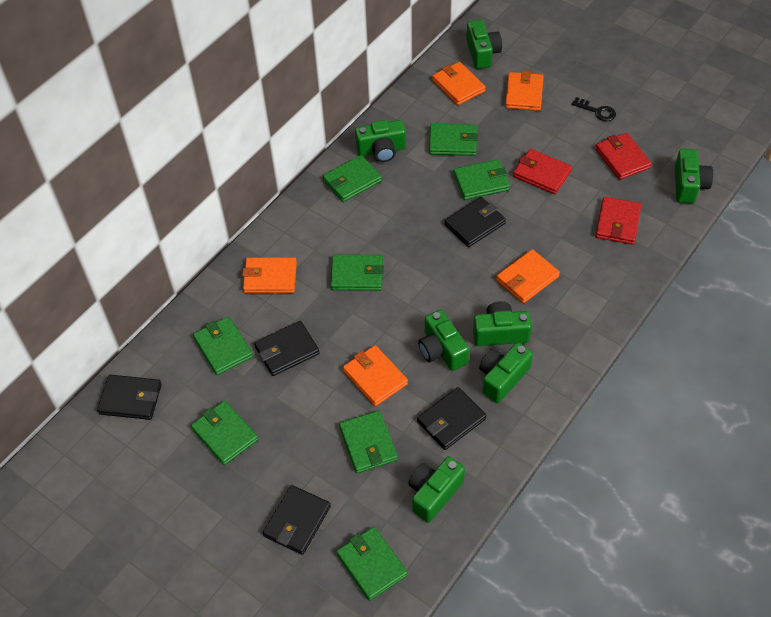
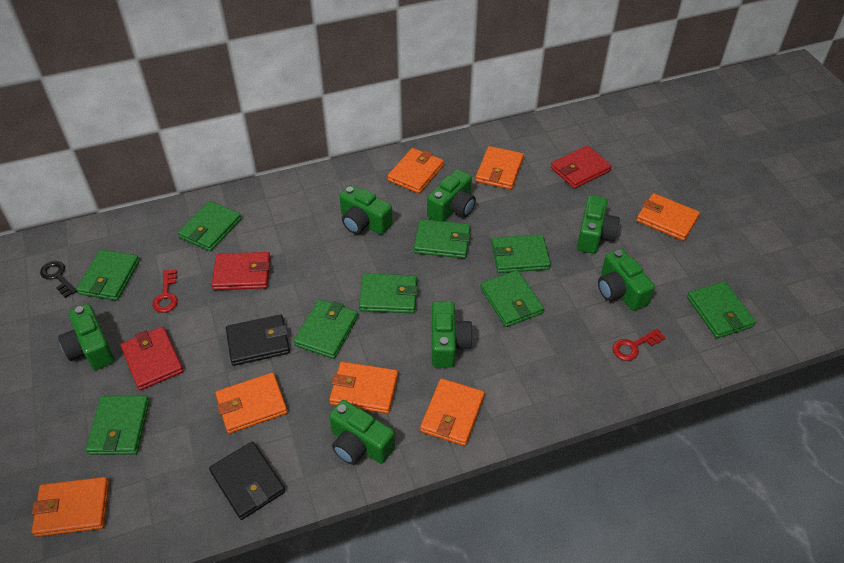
black wallet: [97,375,162,420] [254,321,320,376] [263,485,331,555] [417,387,486,450] [444,197,506,247] = 5 -> [209,441,285,520] [226,314,290,366] = 2
green wallet: [191,401,258,465] [193,317,253,375] [323,155,382,202] [330,254,384,291] [336,527,408,601] [339,411,398,473] [429,124,478,156] [454,159,510,200] = 8 -> [76,250,140,301] [86,396,150,455] [178,201,242,251] [294,299,358,359] [359,273,418,313] [414,219,471,259] [480,270,544,327] [491,234,551,273] [687,281,756,338] = 9
orange wallet: [242,257,297,293] [343,345,408,406] [432,62,486,105] [496,249,560,303] [505,71,543,111] = 5 -> [32,477,109,537] [215,372,288,434] [329,362,398,414] [388,148,444,194] [420,378,485,446] [476,146,524,190] [637,193,700,241] = 7
red key: none = 0 -> [152,270,178,313] [612,328,666,361] = 2

